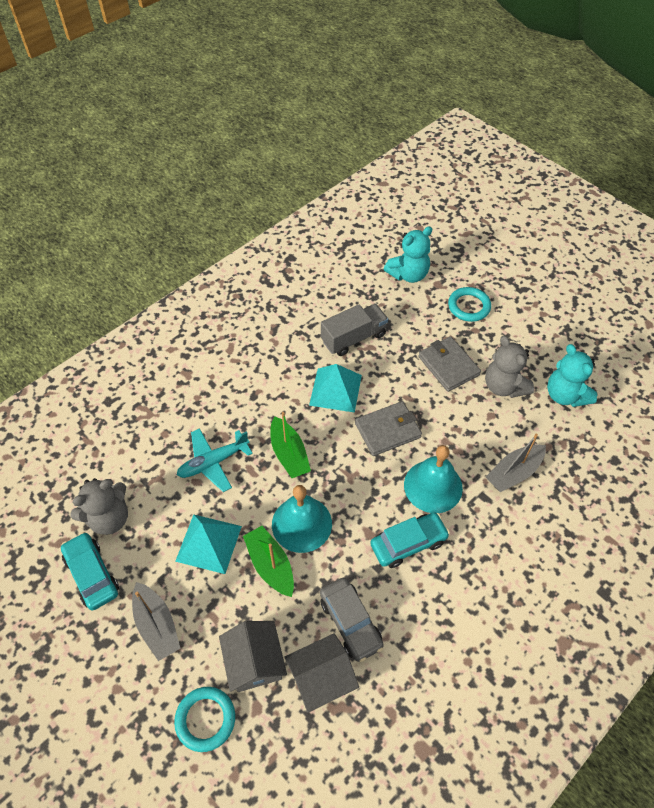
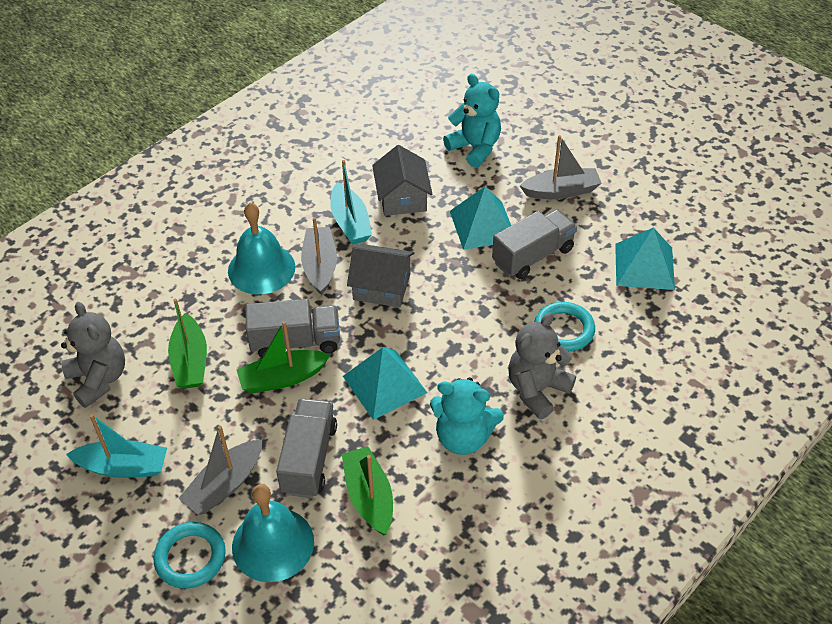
green boat: [243,526,294,597] [270,412,311,478] = 2 -> [168,299,207,389] [237,321,330,393] [342,446,393,535] = 3
grey boat: [132,582,181,661] [486,434,546,492] = 2 -> [179,426,262,514] [301,217,337,295] [520,135,602,199] = 3
grey car: [320,577,384,662] = 1 -> none = 0
grey truck: [321,304,388,356] = 1 -> [246,299,340,358] [276,398,337,498] [492,209,577,279] = 3
grey wallet: [355,401,422,456] [418,336,481,392] = 2 -> none = 0
turquoise boat: none = 0 -> [66,414,167,478] [330,160,372,245] = 2
turquoise car: [61,532,119,610] [370,512,450,568] = 2 -> none = 0
turquoise plane: [177,428,253,492] = 1 -> none = 0
turquoise pyramid: [175,514,242,574] [309,364,362,413] = 2 -> [343,347,427,420] [450,186,511,250] [615,227,675,290] = 3

